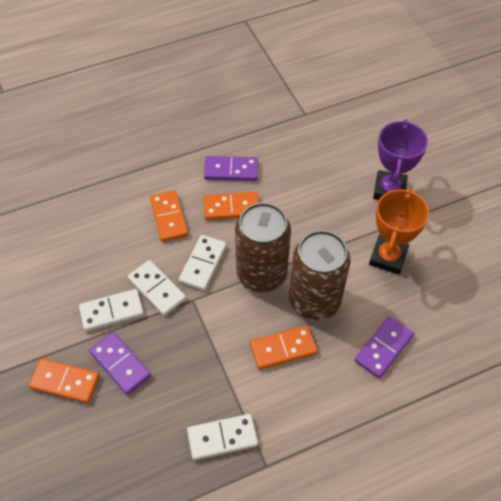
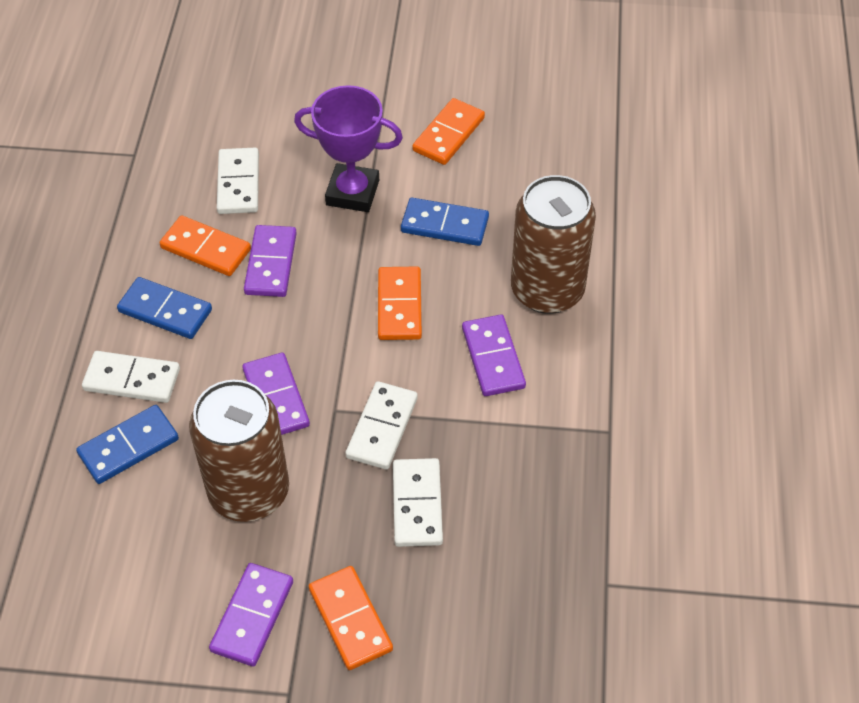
blue domino: none = 0 -> [76,405,179,484] [117,277,212,339] [401,198,489,246] = 3
orange trophy: [369,188,429,275] = 1 -> none = 0
purple domino: [89,332,151,395] [204,156,258,181] [355,316,414,378] = 3 -> [209,563,293,667] [242,353,310,435] [244,225,297,297] [462,315,526,396] = 4

